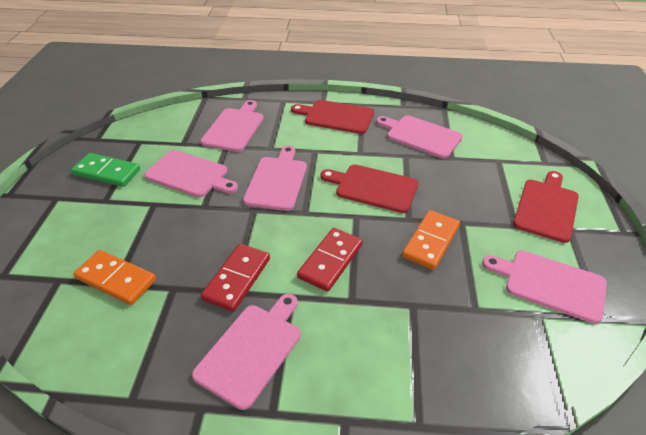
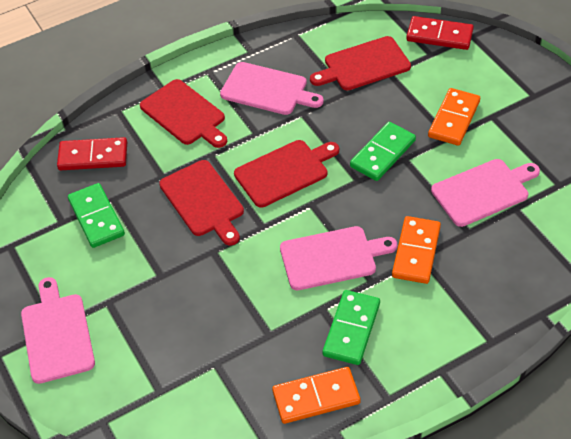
green domino: [71,153,140,187] = 1 -> [68,183,125,248] [323,290,380,365] [350,122,416,181] = 3
orange domino: [73,250,156,305] [402,210,460,270] = 2 -> [272,367,360,424] [392,216,441,284] [428,88,480,146] = 3
pink cutting board: [144,150,238,197] [192,294,301,410] [200,100,264,152] [243,146,307,211] [376,115,463,158] [482,250,607,324] = 6 -> [21,277,95,384] [220,62,324,115] [280,226,397,290] [431,159,540,227] = 4
red cutting board: [291,100,374,134] [320,164,419,213] [513,171,579,243] = 3 -> [140,79,228,148] [159,160,244,245] [234,140,339,208] [310,36,411,91] = 4

